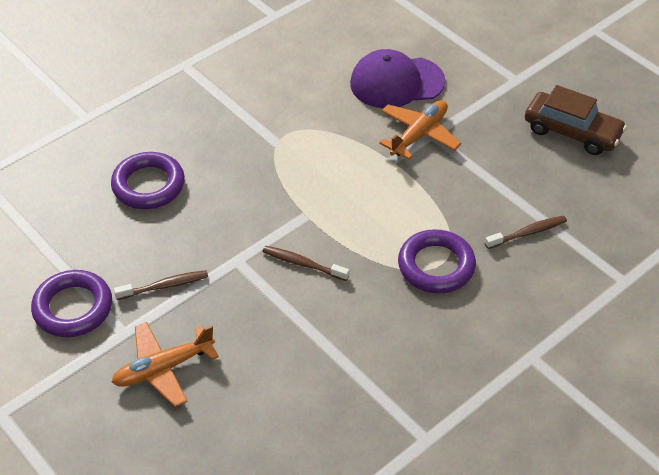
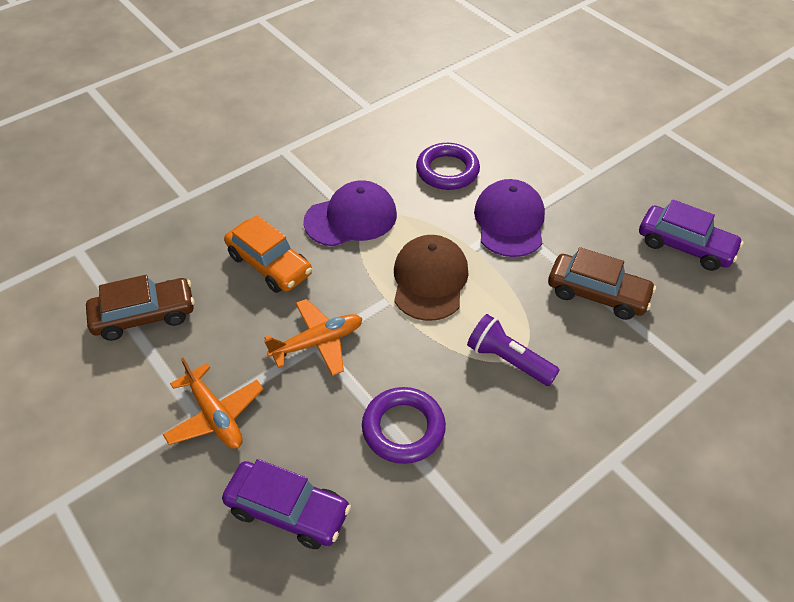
brown cap: none = 0 -> [394,235,469,321] = 1
brown car: [525,85,627,155] = 1 -> [86,275,195,341] [548,247,656,320] = 2
brown toothbrush: [114,270,208,300] [262,246,349,281] [485,215,567,249] = 3 -> none = 0
orange car: none = 0 -> [224,215,312,293] = 1
purple cap: [350,49,446,108] = 1 -> [303,180,397,246] [474,179,545,257] = 2
purple car: none = 0 -> [222,459,351,549] [639,199,743,271] = 2
purple flashlight: none = 0 -> [467,314,560,386] = 1
purple ring: [31,270,112,337] [111,152,185,209] [398,229,476,294] = 3 -> [362,387,446,464] [416,143,480,190] = 2

